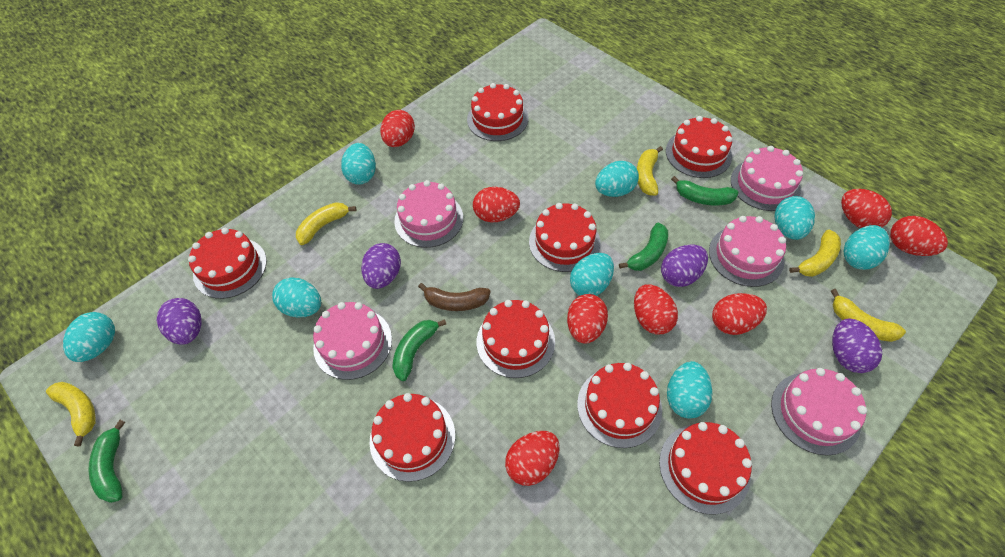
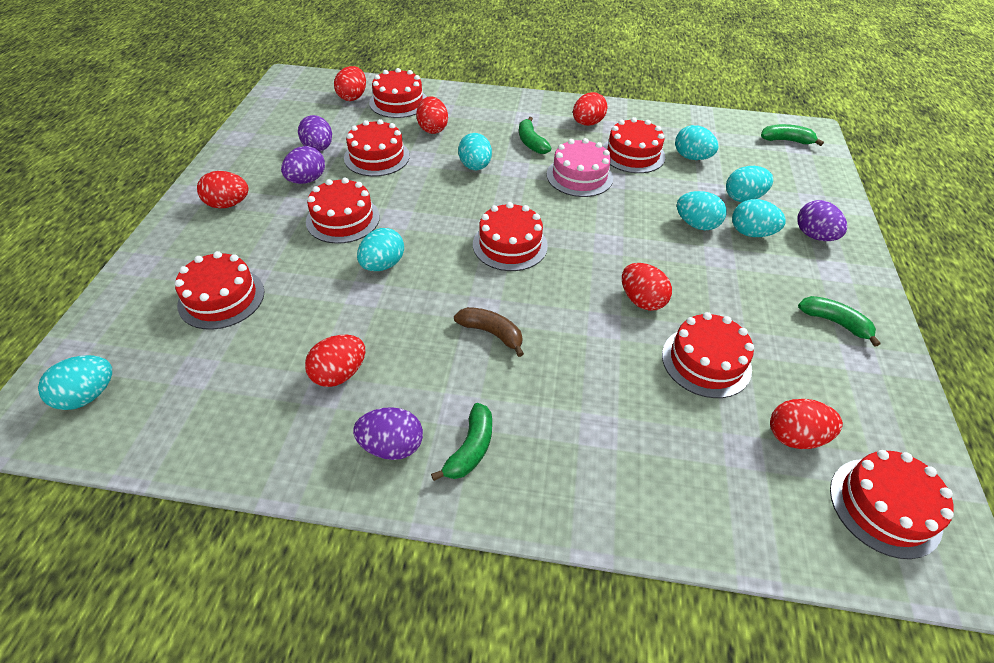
pink cake: [313,302,392,380] [394,180,463,248] [709,216,786,287] [731,146,803,211] [771,368,867,455] = 5 -> [547,138,613,197] = 1
red egg: [380,110,415,147] [473,187,520,222] [505,431,560,486] [567,294,608,344] [634,284,678,335] [712,293,767,335] [841,189,892,228] [890,216,948,256] = 8 -> [197,171,249,209] [305,335,365,387] [334,66,366,101] [416,96,448,134] [573,92,607,126] [622,263,672,311] [770,399,843,449] = 7
turquoise egg: [63,312,115,362] [272,277,321,317] [341,143,376,185] [570,253,614,296] [595,161,639,197] [667,361,712,419] [775,196,815,240] [843,225,890,270] = 8 -> [38,355,112,410] [357,228,404,271] [458,133,492,170] [675,125,718,160] [677,191,727,231] [726,166,773,202] [732,199,786,237] = 7
yellow banana: [46,382,96,446] [296,202,356,245] [637,146,663,196] [789,230,841,277] [831,289,906,342] = 5 -> none = 0

